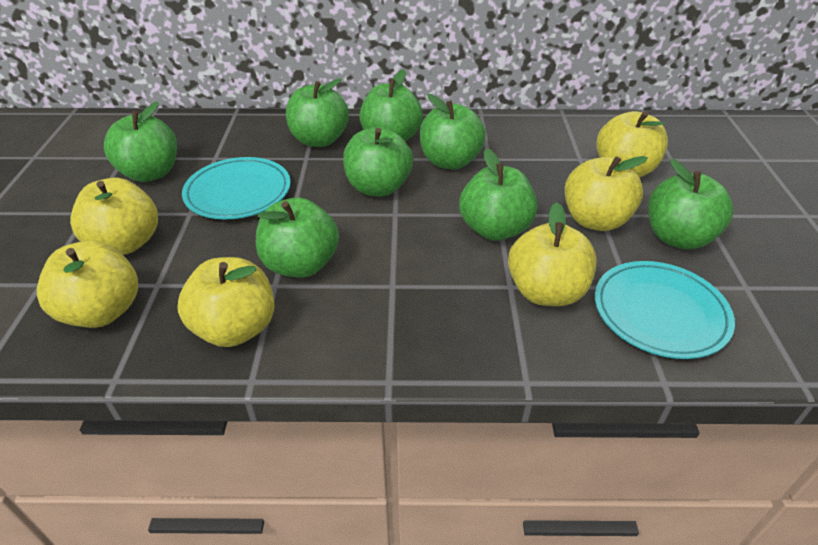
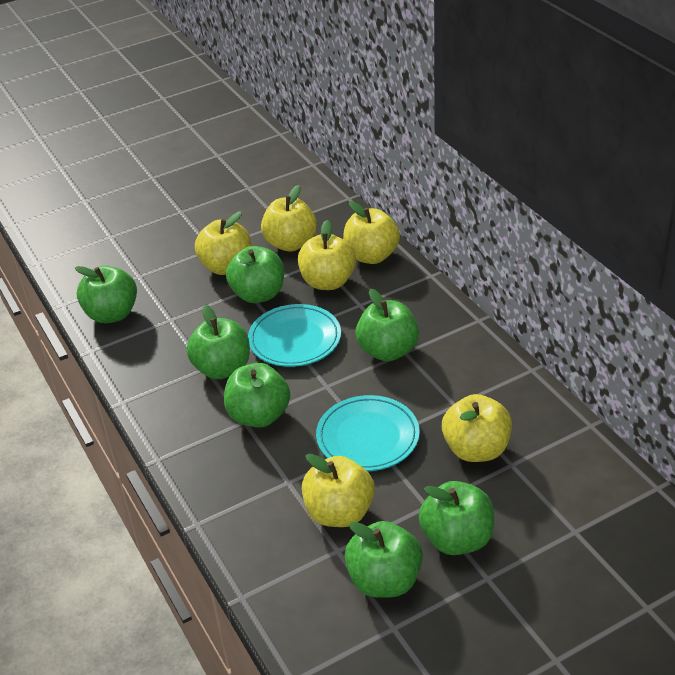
green apple: [104,102,177,182] [256,197,339,278] [286,78,349,147] [343,127,413,196] [359,69,423,141] [420,94,486,170] [459,148,537,241] [648,159,733,249] = 8 -> [75,266,137,323] [186,305,250,379] [224,363,290,428] [226,246,284,303] [345,521,423,598] [355,289,419,361] [419,481,494,555] = 7

